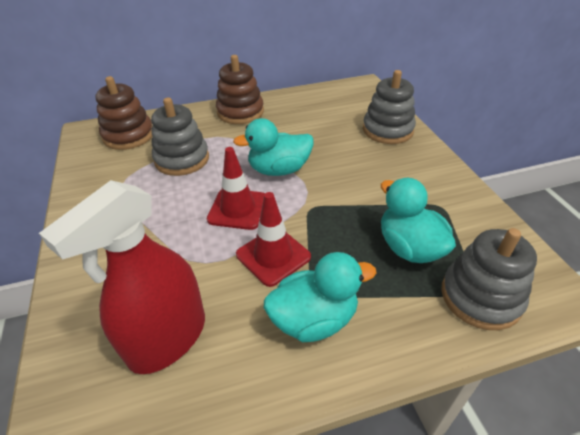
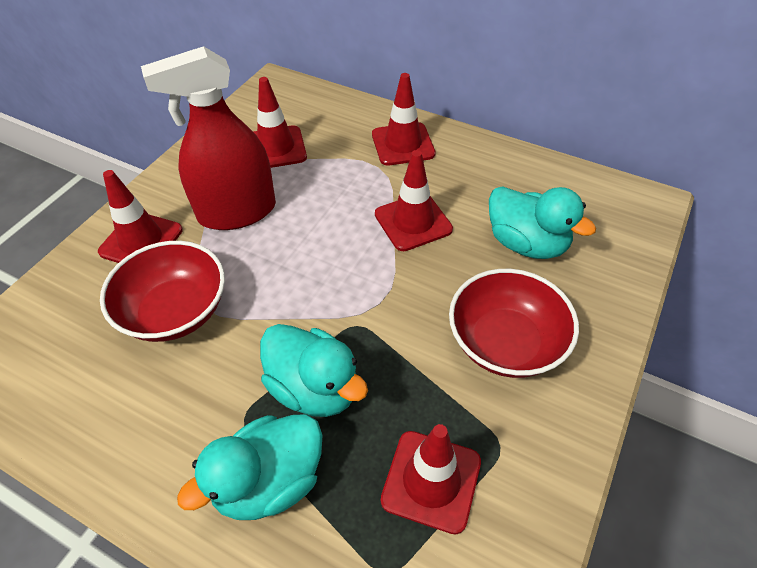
brown stacking toy: [96,76,153,150] [216,55,264,124] = 2 -> none = 0
grey stacking toy: [151,97,209,176] [363,70,416,144] [442,228,537,330] = 3 -> none = 0
red bowl: none = 0 -> [100,241,225,342] [449,269,579,378] = 2
red traffic cone: [207,147,265,230] [236,192,311,287] = 2 -> [98,170,183,263] [254,77,307,168] [372,73,436,166] [375,150,453,251] [381,424,481,535] = 5

